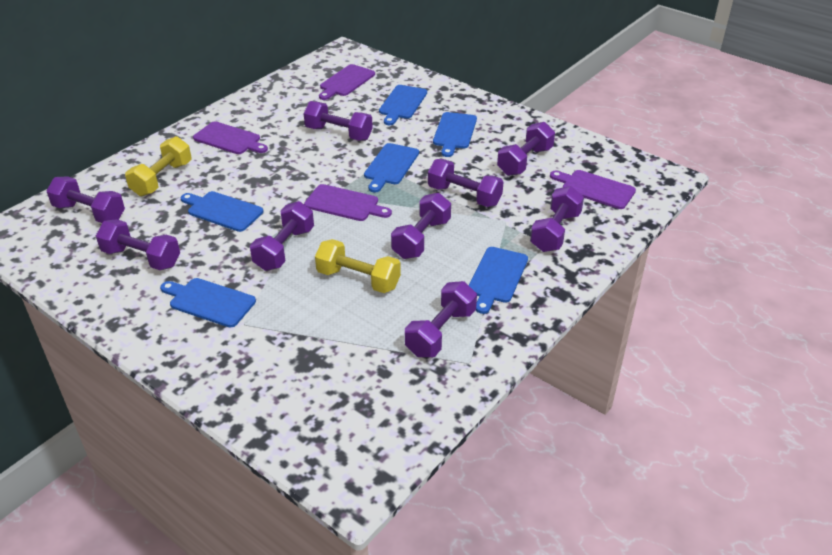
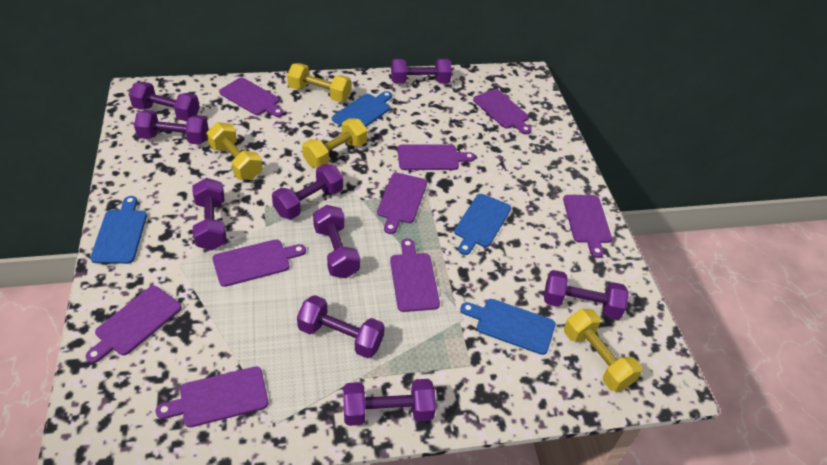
blue cutting board: [160,278,256,328] [181,191,263,232] [364,143,419,192] [379,85,427,125] [433,112,477,157] [469,247,528,314] = 6 -> [90,196,147,264] [332,91,392,127] [454,194,511,255] [460,299,556,355] = 4
purple cutting board: [193,121,268,154] [304,184,392,221] [319,64,375,100] [550,170,636,209] = 4 -> [86,286,182,363] [156,366,268,427] [213,239,306,287] [219,78,284,117] [377,173,427,234] [390,238,440,312] [398,144,475,170] [473,89,531,134] [563,195,612,258] = 9
yellow dumbbell: [125,136,192,196] [315,239,401,293] = 2 -> [207,122,262,180] [287,63,351,102] [302,118,367,168] [564,309,642,391] = 4

